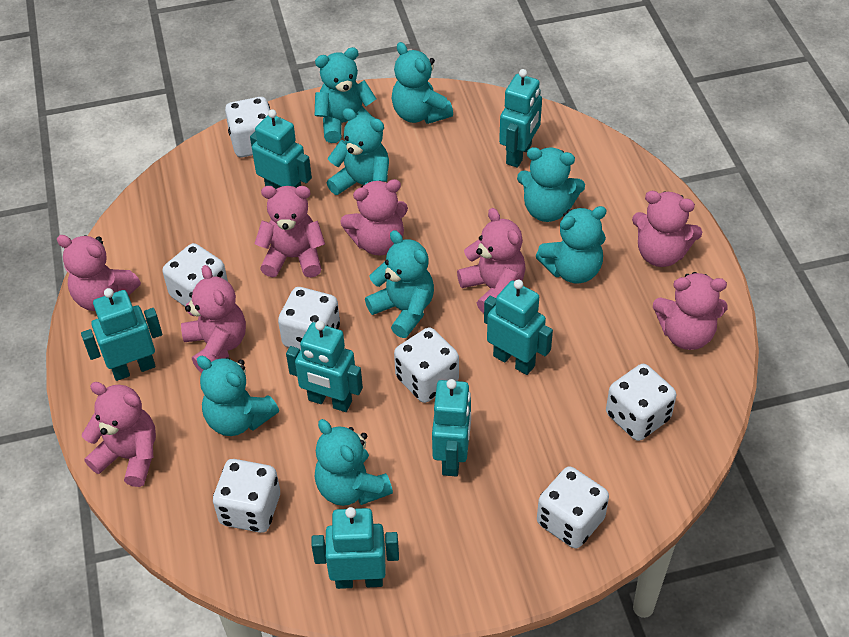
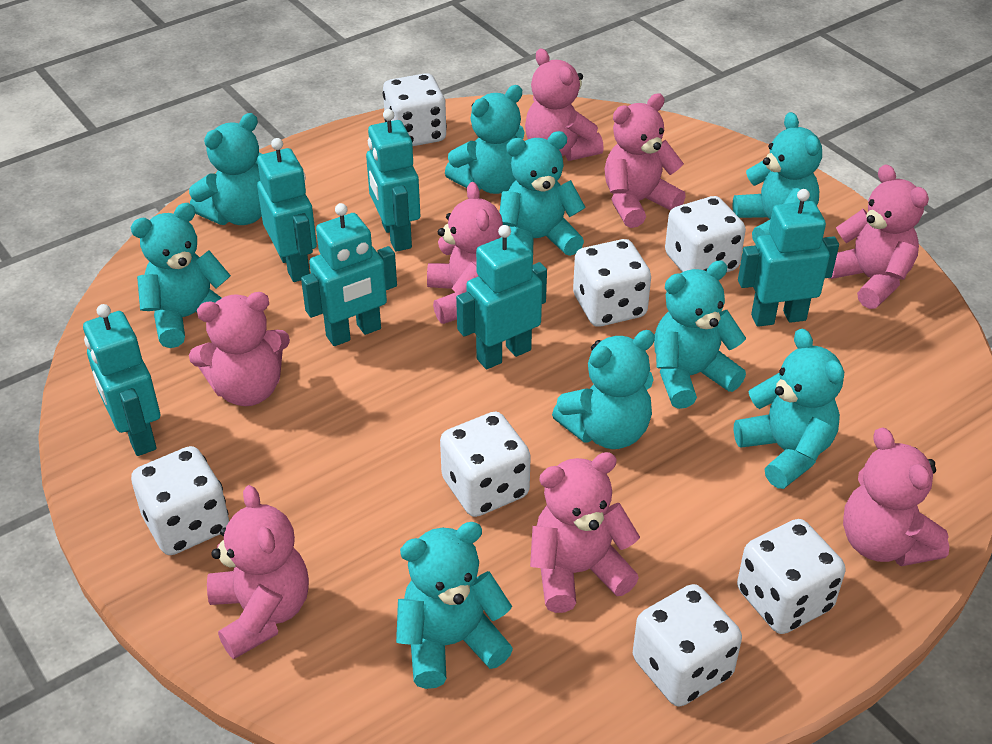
turquoise robot: [81,288,162,381] [250,109,312,189] [286,321,363,412] [311,507,399,589] [432,379,471,476] [484,280,553,375] [499,69,542,168] = 7 -> [83,304,160,456] [257,138,317,282] [301,203,397,346] [366,109,420,252] [456,225,547,369] [738,189,839,327] = 6
turquoise teddy bear: [197,356,279,436] [315,47,376,143] [315,419,393,506] [327,108,389,195] [365,230,434,338] [392,42,453,124] [517,147,585,222] [536,206,607,284] = 8 -> [130,203,231,348] [189,113,262,225] [396,522,513,689] [445,85,525,194] [499,131,586,256] [552,330,655,449] [654,260,746,409] [732,112,822,244] [734,329,844,489] = 9

